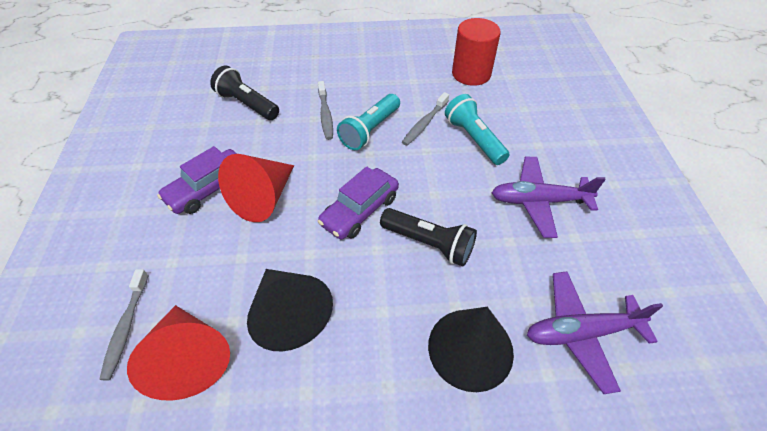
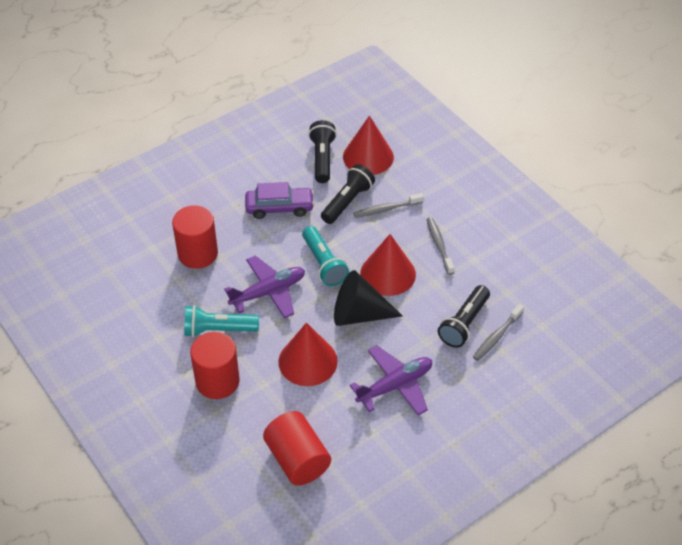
black cone: [247,269,333,351] [428,307,514,392] = 2 -> [334,270,403,326] = 1
black flashlight: [210,65,279,120] [380,208,477,266] = 2 -> [308,120,337,183] [321,164,375,224] [438,285,490,348] = 3
purple car: [157,146,237,214] [318,166,399,240] = 2 -> [245,182,315,219] = 1
red cone: [127,305,230,400] [218,154,294,222] = 2 -> [278,322,338,386] [343,115,394,175] [360,234,416,296] = 3
red cylinder: [452,18,501,86] = 1 -> [172,205,218,269] [190,332,240,399] [263,411,331,486] = 3

